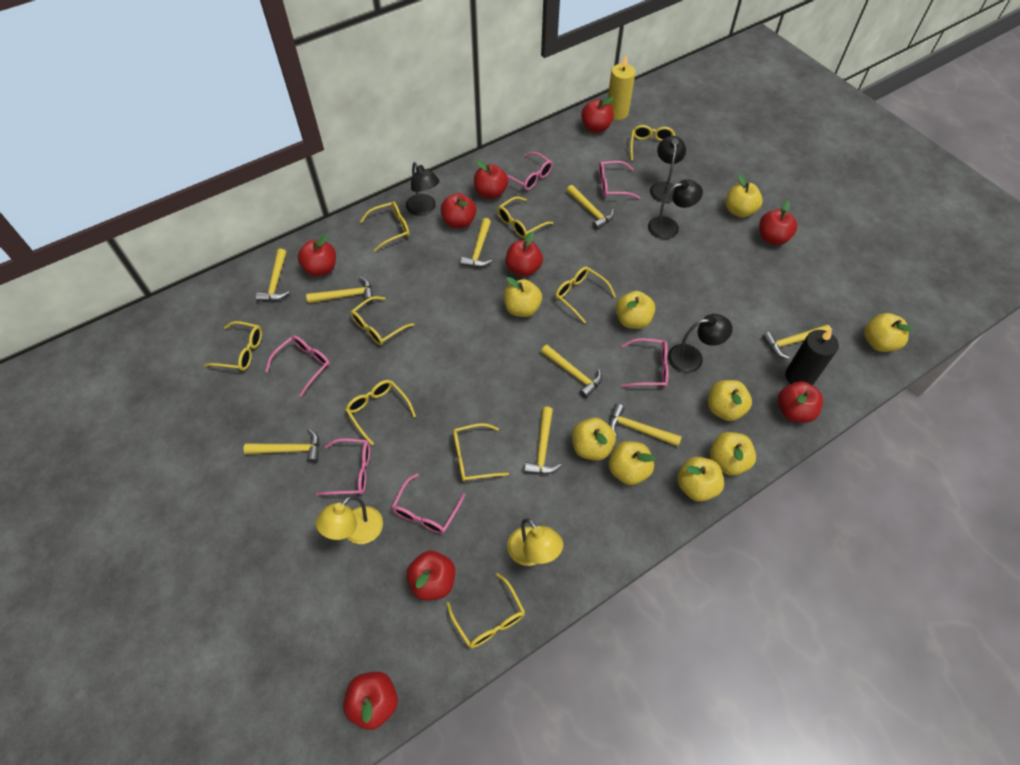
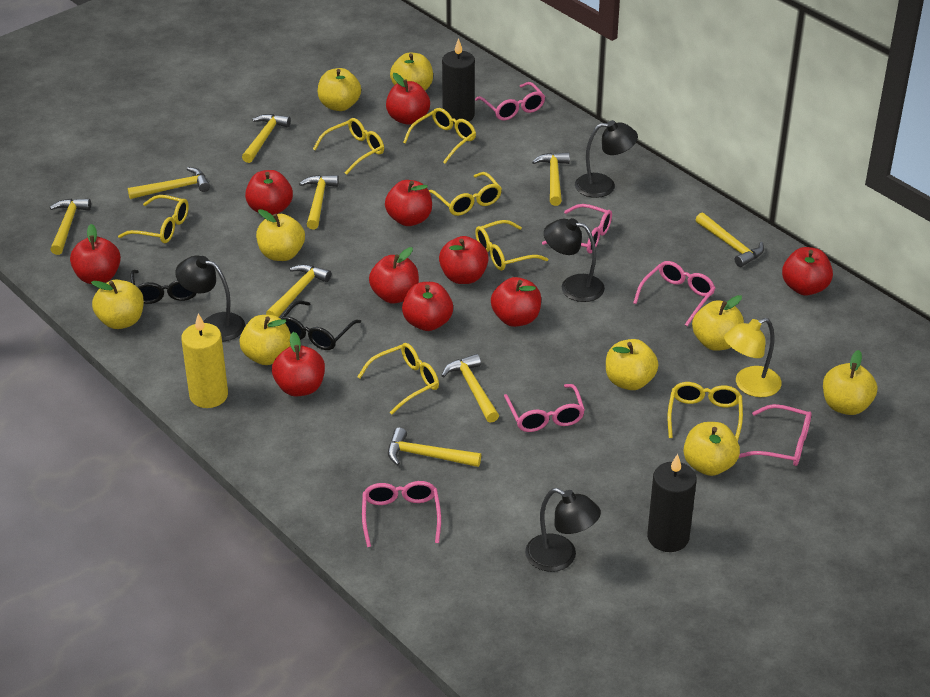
black candle: [785,329,839,386] = 1 -> [442,38,475,124] [647,454,697,552] = 2
black glasses: none = 0 -> [130,270,197,304] [280,300,361,350] = 2
red apple: [298,235,336,276] [343,672,398,730] [406,551,455,601] [441,193,476,228] [474,160,508,199] [506,232,543,277] [581,97,614,133] [759,201,797,245] [778,381,823,423] = 9 -> [70,224,121,284] [245,170,293,215] [272,332,325,396] [369,247,419,304] [385,180,432,226] [386,73,430,125] [402,282,453,331] [439,236,489,284] [491,277,541,327] [782,247,833,296] = 10
yellow glasses: [204,321,262,371] [345,380,416,445] [350,296,414,345] [360,201,410,251] [446,573,525,648] [453,423,509,481] [497,196,554,238] [555,267,616,324] [630,125,675,161] = 9 -> [118,195,189,243] [313,118,384,175] [357,343,439,414] [403,108,476,164] [429,172,502,216] [475,220,548,271] [668,382,743,441] = 7
yellow lamp: [316,496,383,544] [508,518,563,566] = 2 -> [724,318,782,397] = 1

